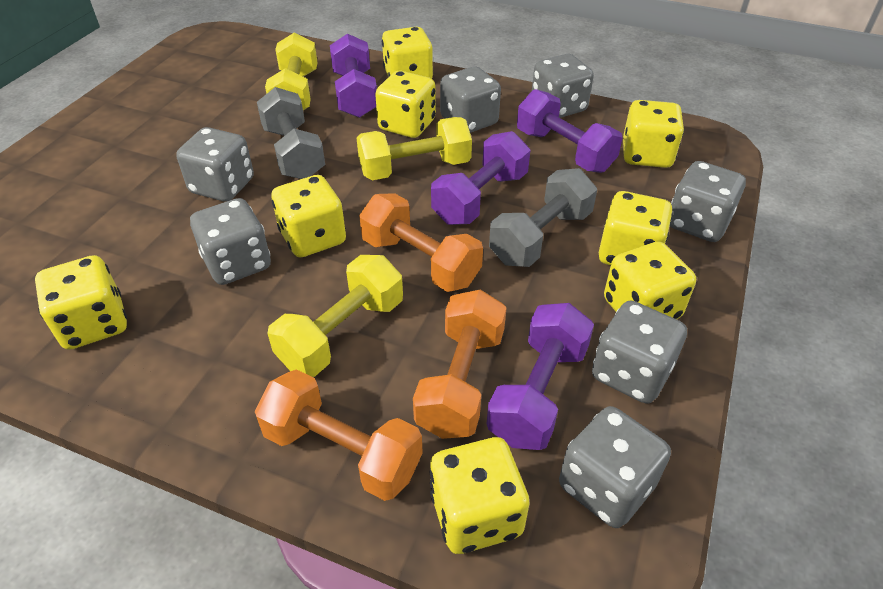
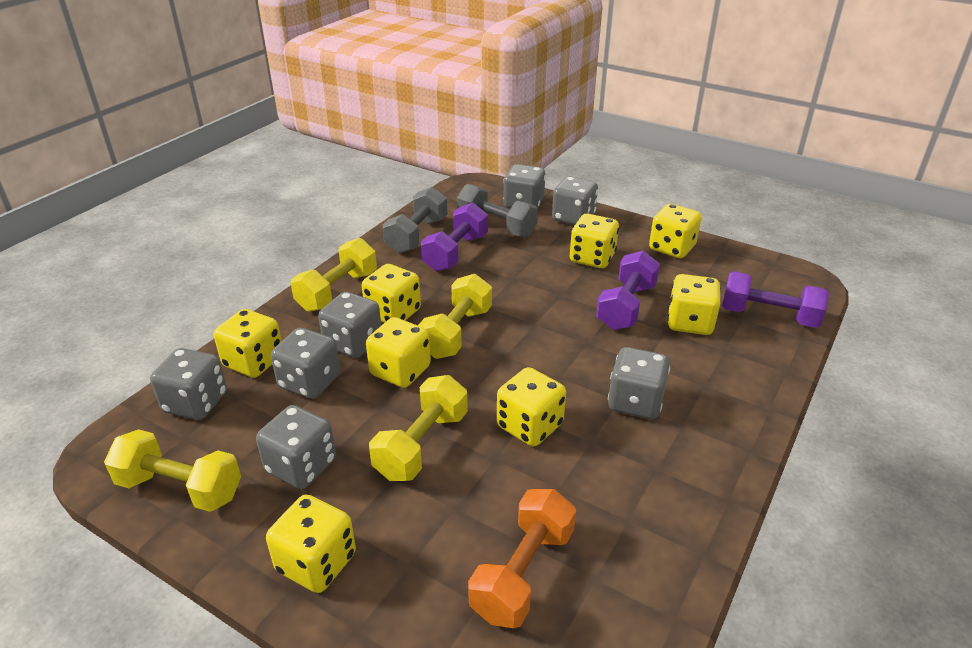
orange dumbbell: [255,369,423,501] [359,193,483,292] [413,290,507,439] = 3 -> [468,489,576,628] = 1
purple dumbbell: [330,33,377,118] [431,131,530,225] [487,303,594,450] [517,89,623,173] = 4 -> [421,203,488,272] [596,250,660,330] [722,271,829,328] = 3
yellow dumbbell: [265,33,318,110] [267,255,403,377] [357,117,472,180] = 3 -> [104,429,241,512] [291,238,377,312] [369,375,468,481] [418,274,492,359] = 4

